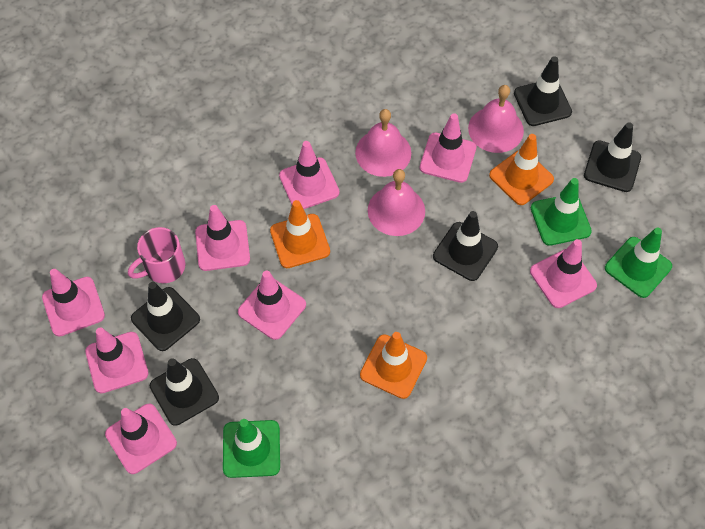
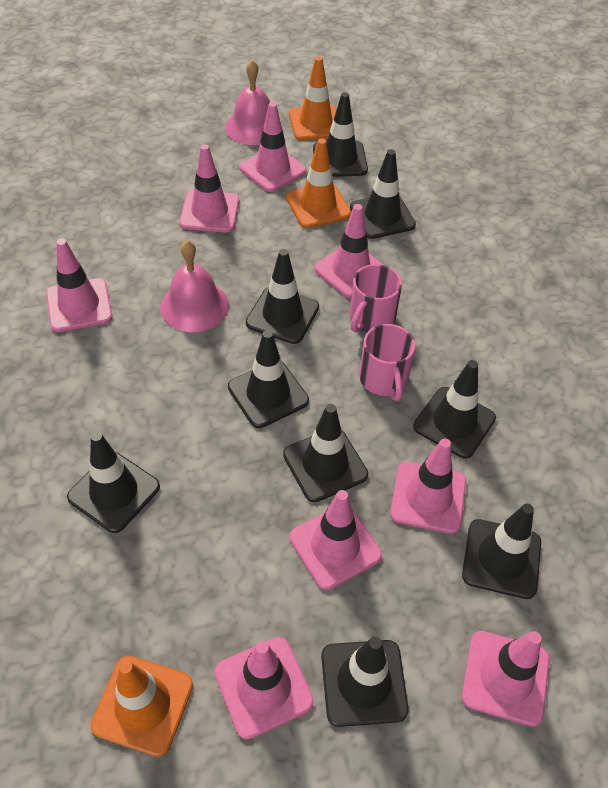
black traffic cone: [131,282,200,351] [150,358,219,426] [433,211,498,281] [514,56,572,126] [584,122,641,192] = 5 -> [67,432,160,533] [228,330,309,428] [246,249,319,344] [283,404,368,502] [313,92,368,177] [321,636,409,727] [350,149,416,239] [413,360,496,458] [462,503,541,599] = 9
green traffic cone: [223,419,280,478] [531,178,592,246] [605,228,672,298] = 3 -> none = 0
pink bell: [355,109,411,177] [368,169,425,236] [468,85,524,153] = 3 -> [160,240,229,332] [225,60,282,145] = 2
pink mug: [128,227,185,283] = 1 -> [350,264,402,332] [359,324,415,401] = 2

